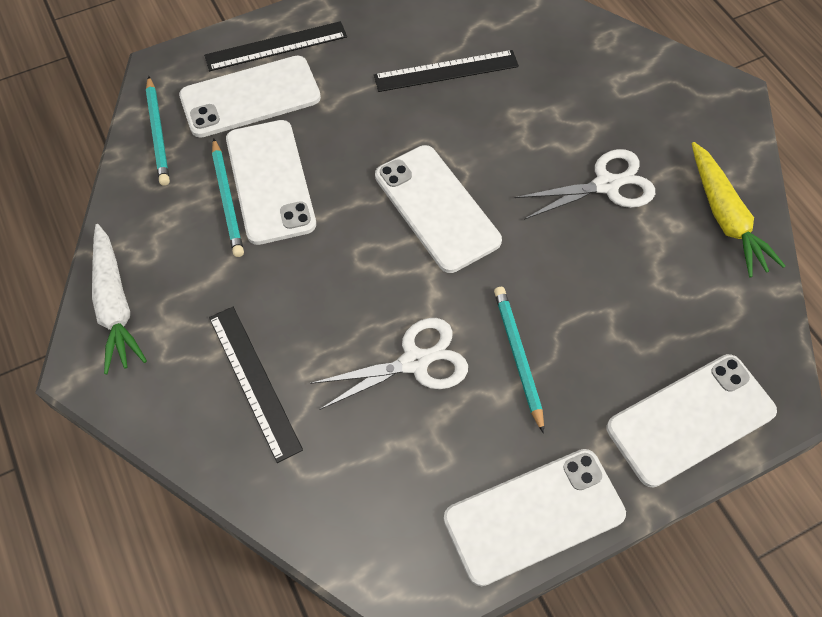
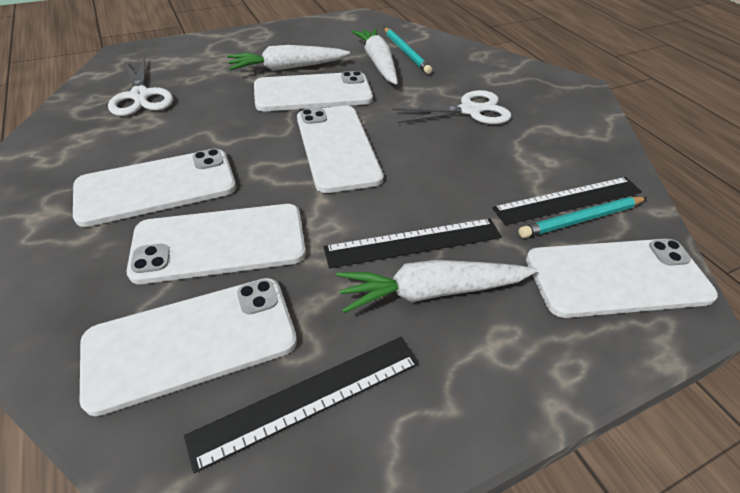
turquoise pencil: [146,76,170,186] [212,138,244,257] [494,287,544,434] = 3 -> [384,27,432,74] [518,197,647,238] = 2
white carrot: [92,224,147,374] = 1 -> [227,45,350,71] [337,260,537,313] [351,28,398,85] = 3
white phone: [179,56,321,138] [226,120,316,245] [375,145,502,273] [444,449,626,586] [607,354,777,487] = 5 -> [73,149,236,227] [80,278,297,416] [127,204,306,284] [254,71,373,111] [297,106,384,193] [526,239,718,318] = 6
yellow carrot: [692,142,785,278] = 1 -> none = 0

